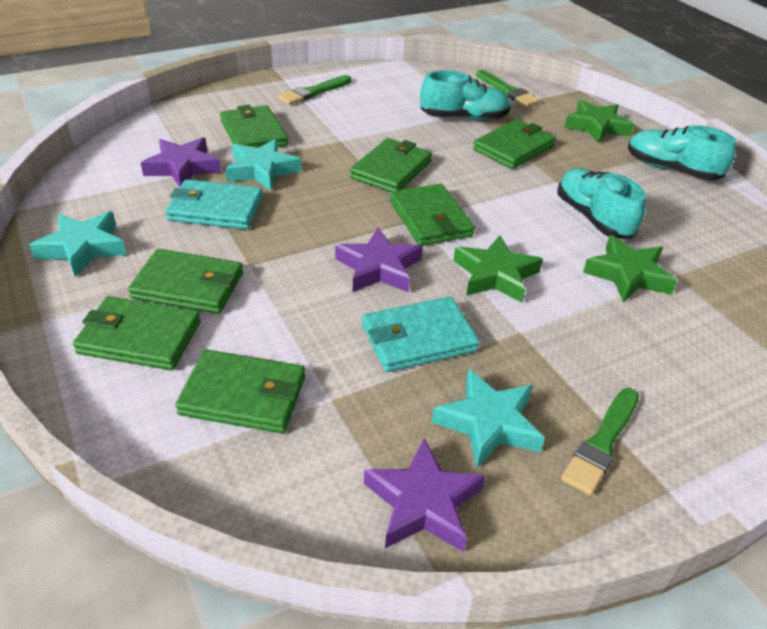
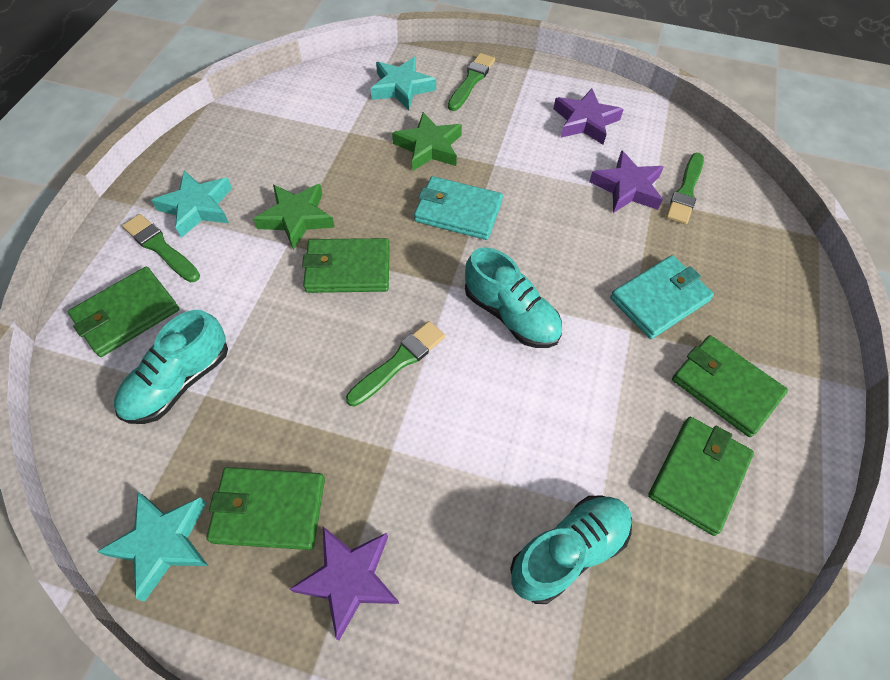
green brush: [278,75,351,105] [476,70,540,107] [561,388,639,496] = 3 -> [122,214,200,282] [346,321,445,406] [448,53,495,111] [666,153,704,224] = 4
green star: [453,235,543,303] [564,100,635,144] [583,235,677,303] = 3 -> [253,184,334,250] [392,112,462,171] = 2
green wallet: [73,296,201,370] [128,249,243,314] [175,349,305,434] [220,105,288,148] [350,138,432,192] [390,184,475,246] [473,119,556,169] = 7 -> [68,267,179,357] [207,467,325,550] [302,238,390,293] [648,417,754,536] [672,335,788,437] = 5

